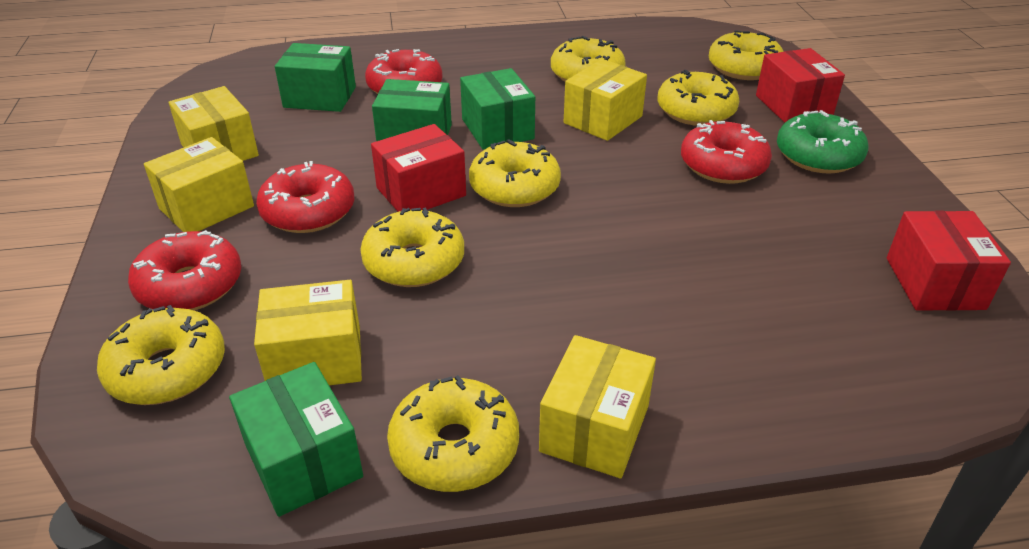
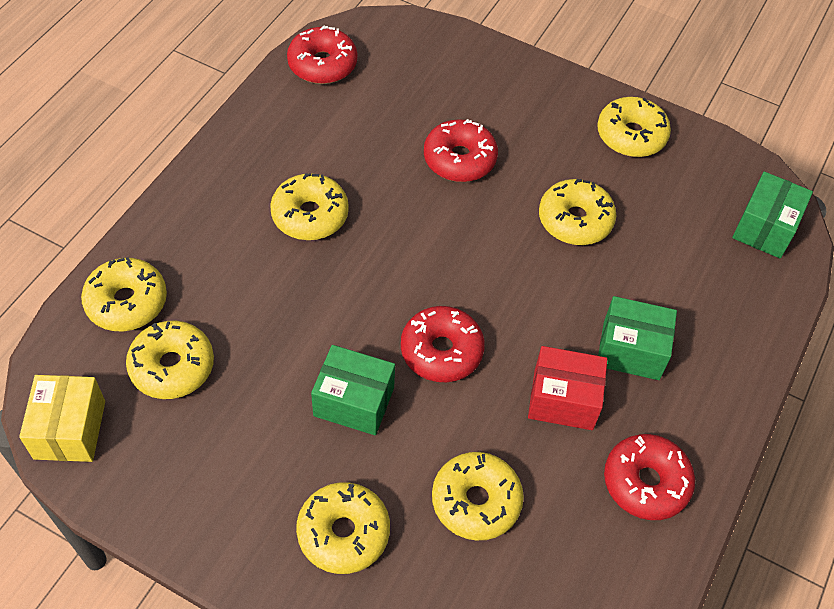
green box: [229,362,363,517] [275,43,356,112] [372,79,452,141] [460,68,535,150] = 4 -> [311,345,395,435] [598,296,677,380] [732,172,813,258] = 3
green donut: [777,110,868,174] = 1 -> none = 0
red box: [371,124,466,212] [756,48,845,123] [887,211,1011,311] = 3 -> [528,346,607,430] = 1
yellow box: [144,137,254,232] [169,86,259,161] [254,280,362,385] [539,335,656,478] [564,59,647,141] = 5 -> [19,375,105,462] = 1

